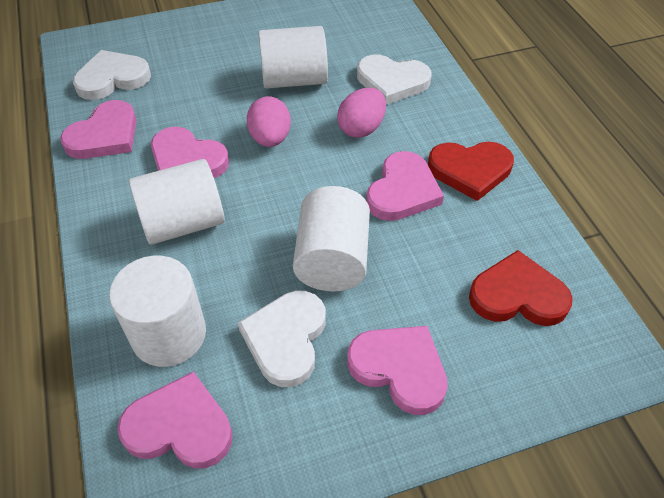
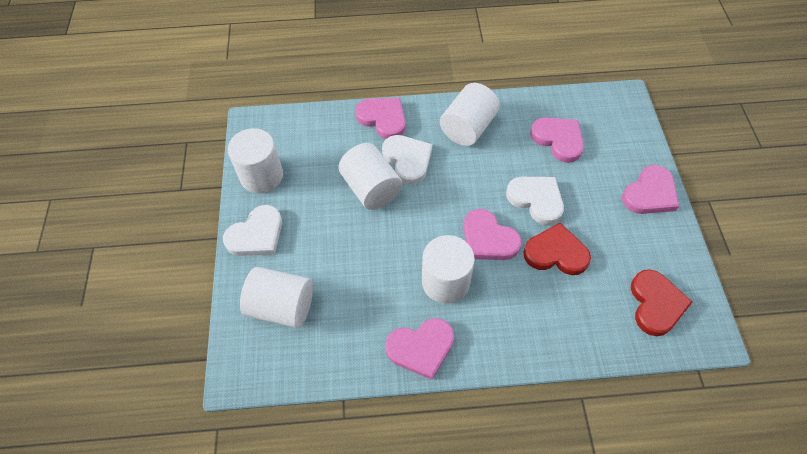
pink egg: [247,96,291,147] [337,87,386,138] = 2 -> none = 0
white cylinder: [109,256,206,367] [129,159,224,245] [258,26,328,88] [293,186,370,292] = 4 -> [228,128,283,193] [240,267,313,328] [338,143,402,210] [422,235,475,304] [440,83,500,146] = 5

